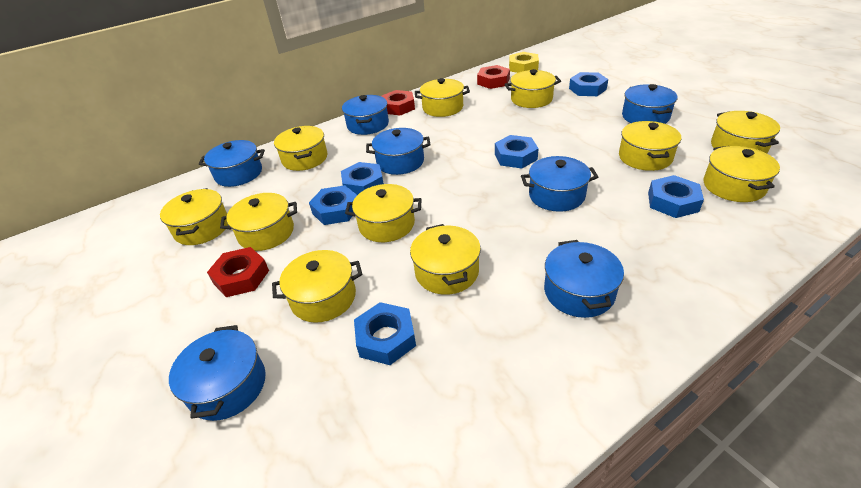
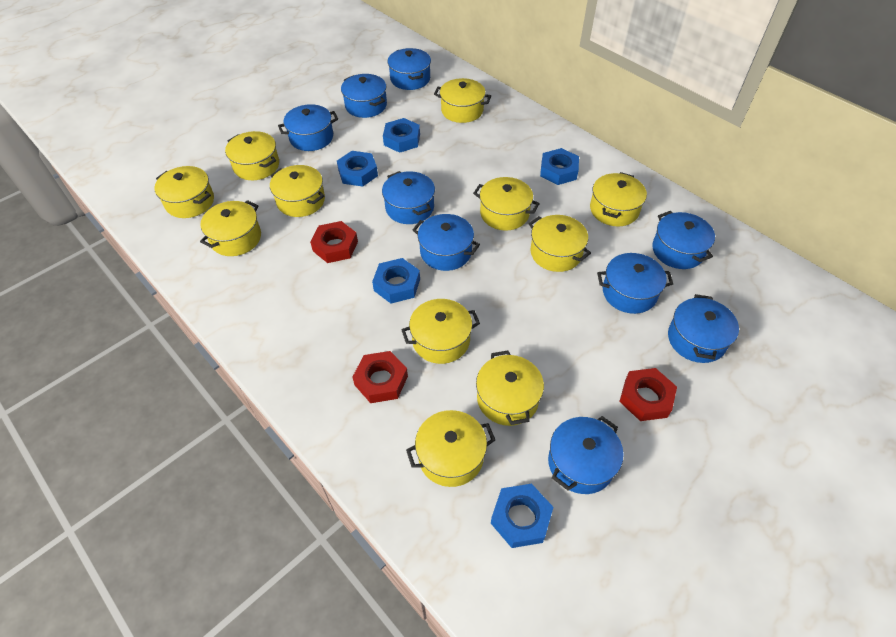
blue nut: [309,185,357,225] [341,162,384,195] [354,302,416,365] [495,135,539,169] [569,72,608,96] [648,175,704,218] = 6 -> [337,151,378,187] [372,258,420,304] [383,118,420,153] [491,484,553,548] [540,148,579,185] = 5
blue pot: [169,325,266,421] [199,140,265,187] [342,95,389,135] [366,128,430,175] [521,156,598,212] [544,240,624,318] [622,84,677,124] = 7 -> [278,104,338,151] [341,74,387,118] [382,171,435,224] [388,48,431,90] [413,214,480,271] [548,416,624,494] [597,253,673,314] [652,211,715,269] [668,294,739,363] = 9
yellow nut: [509,52,539,73] = 1 -> none = 0

